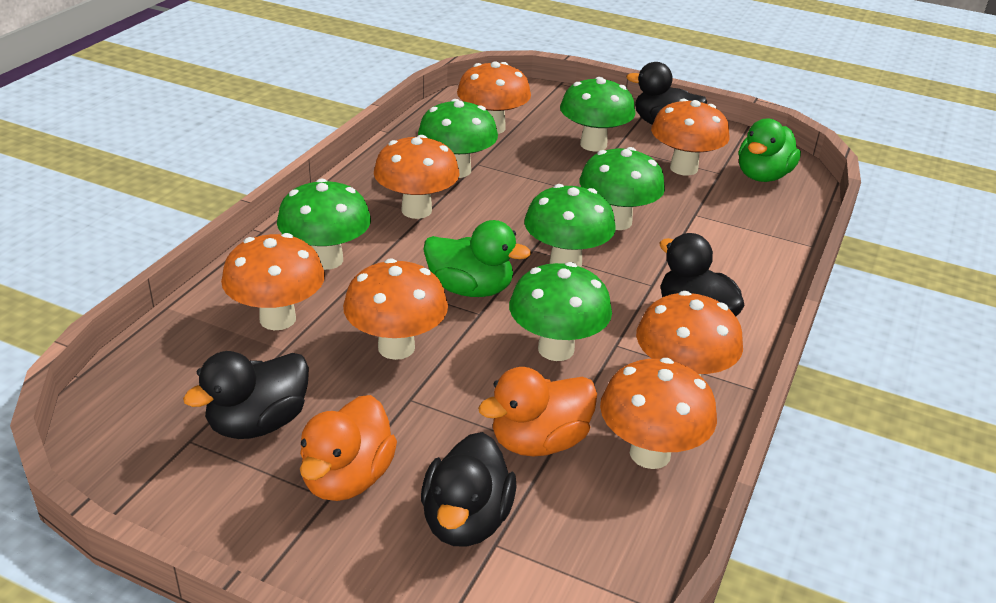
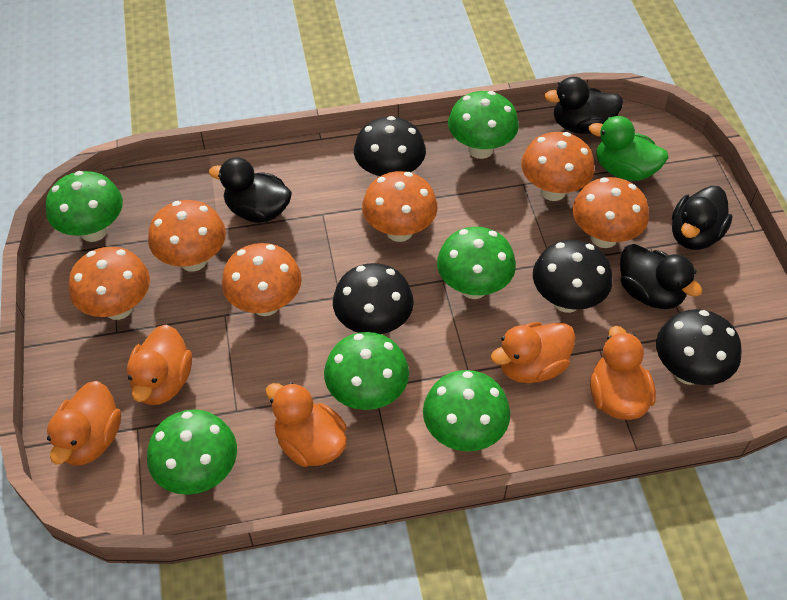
black mushroom: none = 0 -> [333,263,414,335] [354,116,426,178] [533,240,613,313] [656,309,742,385] = 4
green duck: [423,220,531,297] [738,119,801,182] = 2 -> [589,116,668,181] = 1
orange duck: [300,395,397,501] [478,367,597,457] = 2 -> [47,381,121,465] [127,325,192,405] [266,382,347,467] [491,322,576,383] [590,326,656,420] = 5
orange mushroom: [221,233,325,330] [343,258,448,360] [374,135,460,219] [457,61,531,134] [600,358,717,469] [636,291,743,376] [651,99,729,176] = 7 -> [69,247,150,320] [148,200,226,272] [222,243,302,316] [362,171,438,242] [521,132,595,201] [572,177,649,248] = 6

